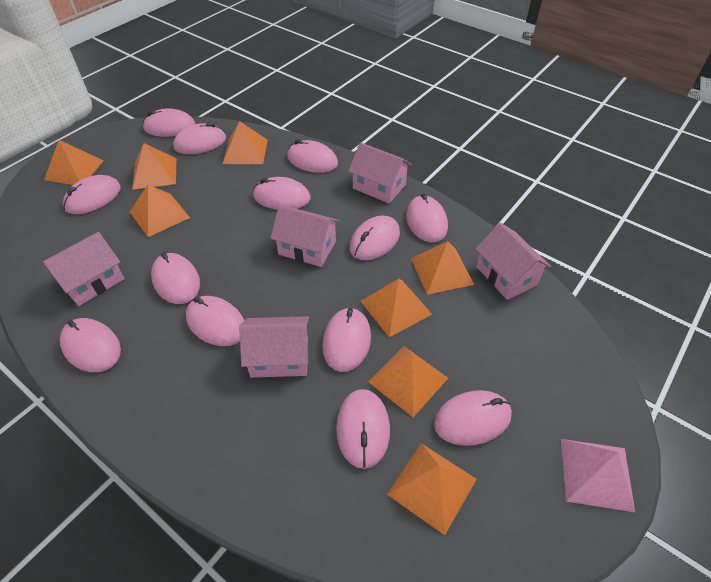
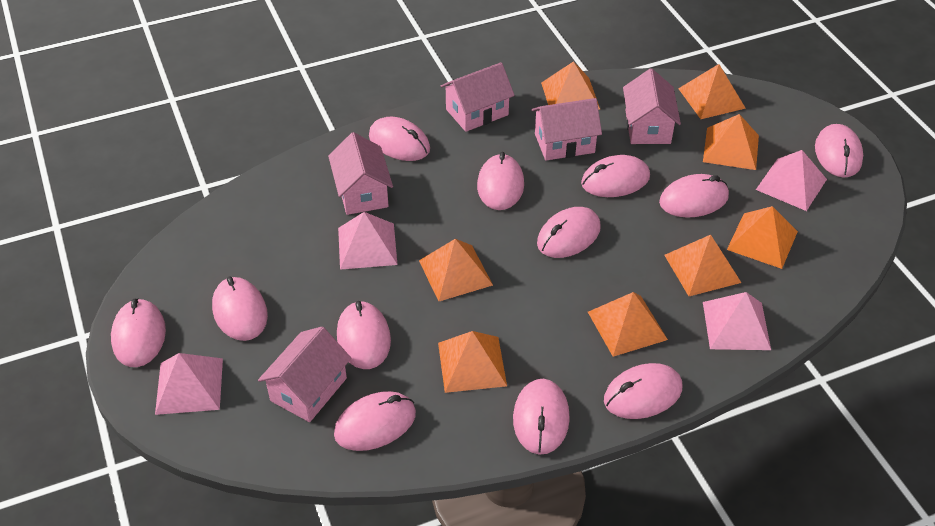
pink mouse: [60,318,121,372] [63,175,121,214] [142,108,195,137] [151,252,200,304] [173,122,226,154] [186,296,244,346] [253,177,310,210] [287,139,338,173] [322,307,371,372] [336,389,390,469] [349,216,400,260] [406,193,448,242] [434,390,512,446] = 13 -> [111,298,166,367] [212,276,268,341] [334,391,416,451] [337,301,391,369] [369,117,430,161] [477,152,524,210] [513,379,570,455] [537,207,601,258] [581,155,650,197] [604,363,682,419] [659,174,729,218] [815,124,863,178] = 12
pink pyramid: [561,439,635,512] = 1 -> [155,353,223,415] [338,212,398,270] [703,292,771,350] [756,150,827,211] = 4

